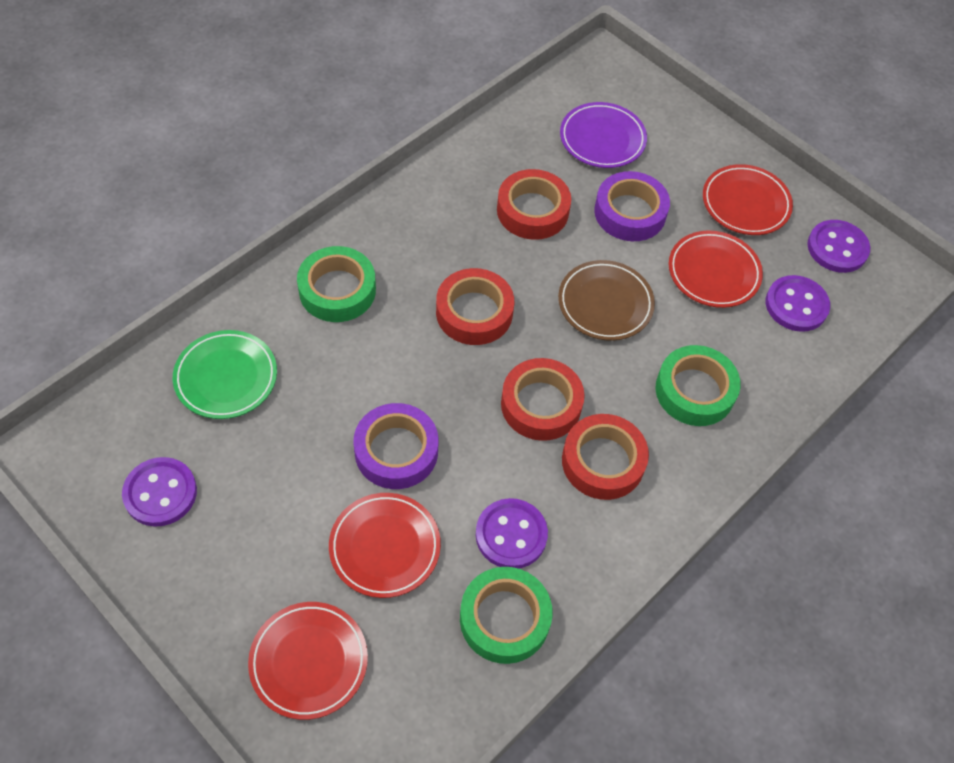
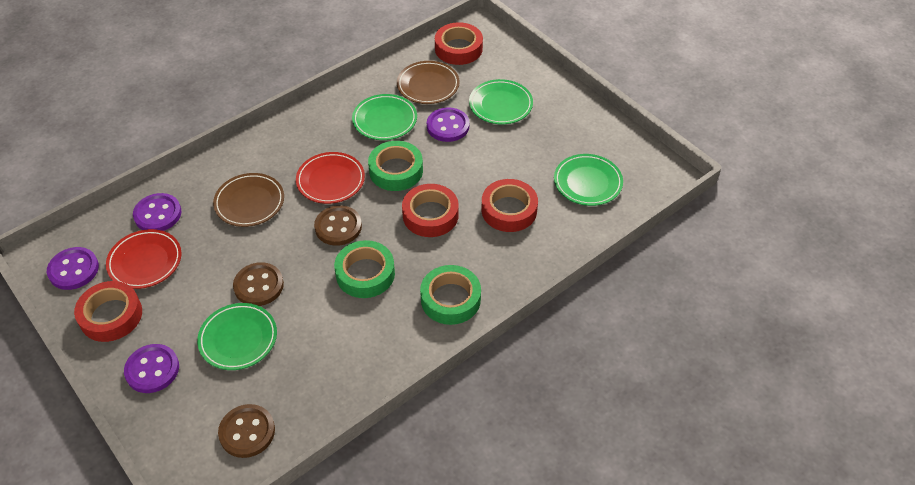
brown button: none = 0 -> [218,404,275,458] [233,262,284,306] [314,205,362,246] = 3
brown plate: [558,260,655,341] = 1 -> [213,173,284,227] [397,61,460,104] = 2
green plate: [173,330,277,419] = 1 -> [197,303,277,370] [352,94,417,140] [469,79,533,124] [554,154,623,206] = 4
purple plate: [560,102,647,168] = 1 -> none = 0
purple tape: [353,403,439,489] [594,171,670,241] = 2 -> none = 0
red plate: [248,602,368,720] [329,493,441,598] [669,231,763,308] [703,164,793,235] = 4 -> [106,229,182,289] [296,152,365,204] = 2

